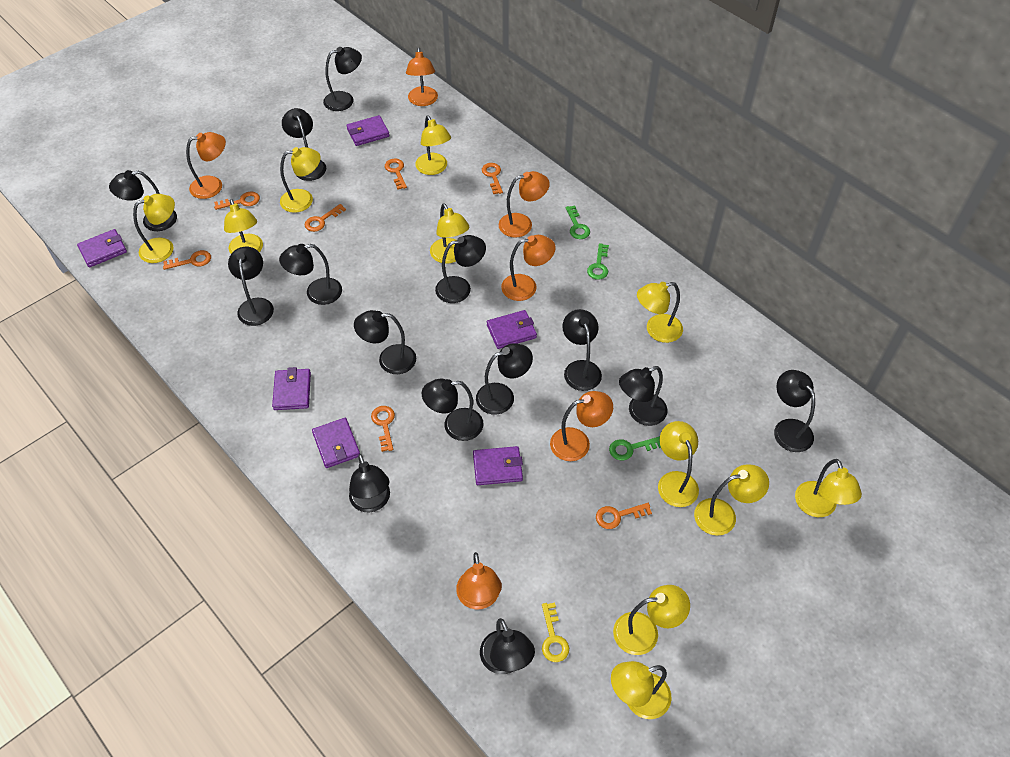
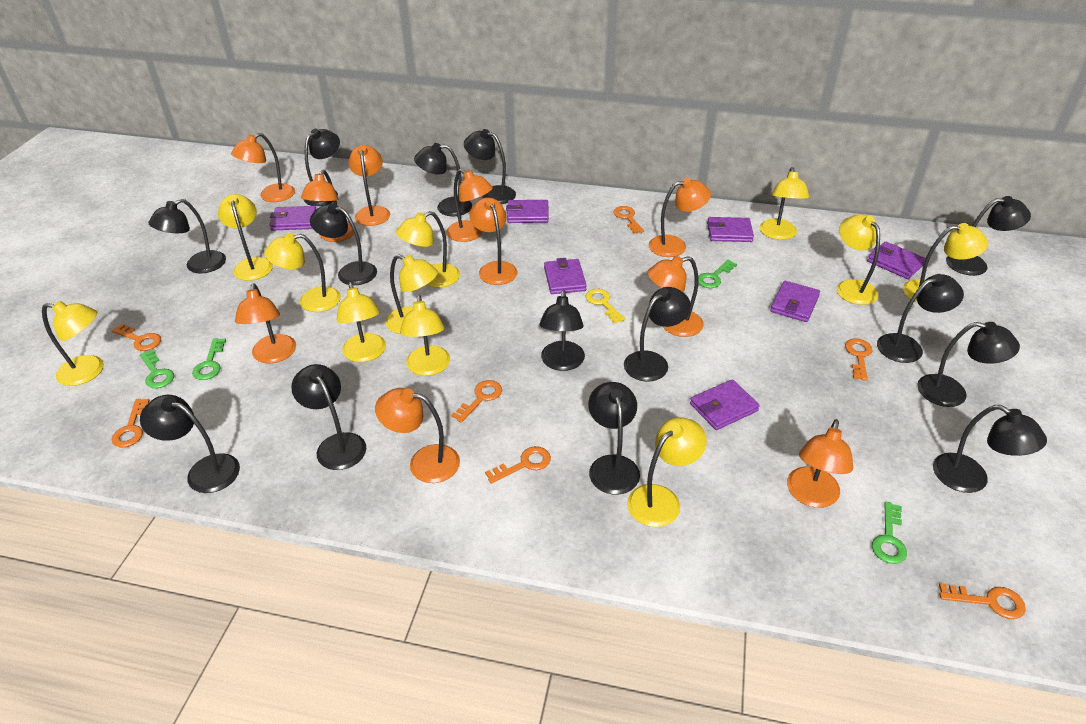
green key: [565,205,590,239] [587,243,609,280] [609,437,661,460] = 3 -> [140,350,174,389] [192,338,226,380] [698,260,737,288] [872,502,907,564] = 4
orange lamp: [186,132,226,199] [406,48,438,106] [456,552,502,609] [498,171,550,238] [501,235,556,301] [550,391,613,461] = 6 -> [231,133,295,202] [235,283,296,364] [301,170,354,242] [348,145,390,226] [375,388,460,483] [446,169,493,242] [469,198,518,285] [648,256,703,337] [649,178,711,257] [787,419,853,508] = 10
purple wallet: [77,229,127,267] [272,367,311,410] [312,418,360,468] [346,115,389,146] [473,446,523,485] [487,310,537,349] = 6 -> [269,206,316,231] [506,200,549,223] [544,258,587,294] [690,379,760,430] [707,217,754,242] [770,281,820,322] [867,242,926,279] = 7

